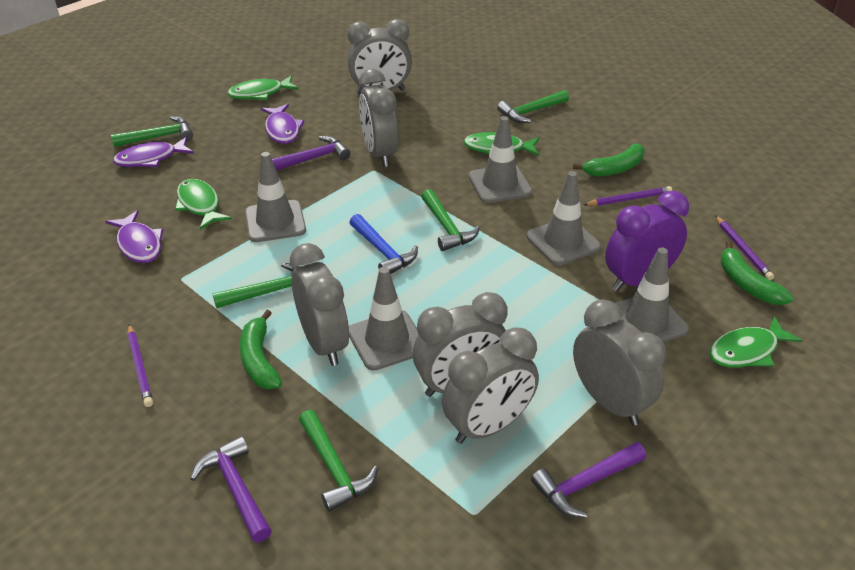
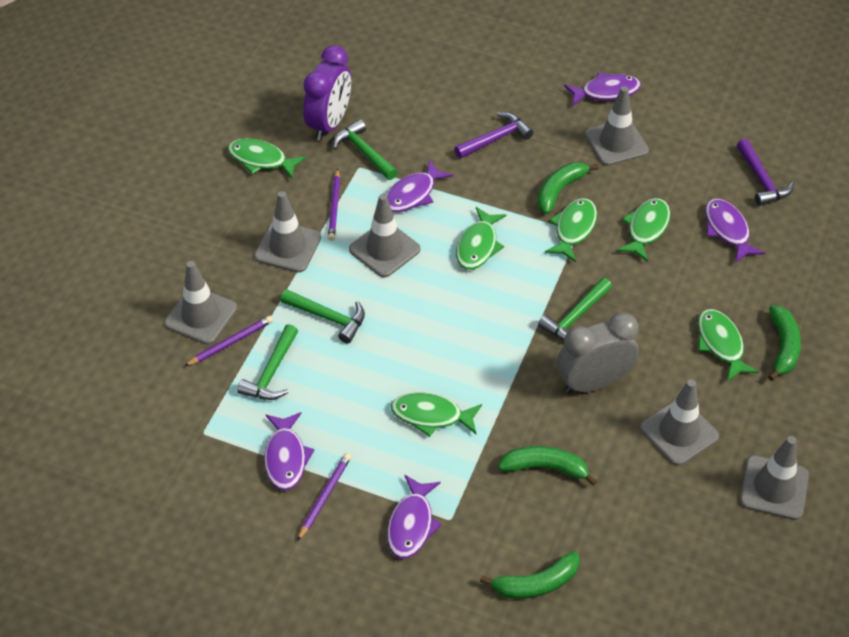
blue hammer: [349,214,418,274] = 1 -> none = 0
green banana: [240,310,282,389] [573,144,644,177] [720,241,793,305] = 3 -> [480,551,580,599] [498,446,597,486] [537,162,598,214] [768,305,801,381] = 4
green fish: [175,179,232,230] [227,76,299,100] [464,132,539,156] [710,316,803,368] = 4 -> [228,138,306,179] [391,392,482,437] [456,207,506,270] [545,198,597,262] [617,198,670,262] [698,309,759,382] = 6
green hammer: [111,116,193,147] [212,263,299,308] [299,410,378,512] [421,189,480,251] [497,90,569,123] = 5 -> [237,324,298,400] [280,289,365,343] [333,119,398,180] [538,278,612,340] = 4
grey clock: [290,243,349,366] [347,19,412,94] [359,69,398,167] [413,292,508,397] [442,327,539,444] [573,299,666,426] = 6 -> [557,312,639,393] = 1
grey traffic cone: [245,152,306,242] [349,267,419,371] [468,116,532,203] [526,171,601,266] [615,247,689,343] = 5 -> [164,261,237,344] [254,191,321,273] [349,194,420,278] [585,86,649,166] [640,379,719,466] [740,436,809,520] = 6
purple fish: [105,210,163,263] [113,137,194,167] [261,104,305,144] = 3 -> [264,412,314,491] [386,160,453,212] [387,475,442,559] [564,72,641,106] [705,199,765,263] = 5
purple hammer: [190,436,272,542] [272,136,350,171] [531,442,646,518] = 3 -> [454,112,533,159] [737,139,794,206] = 2

